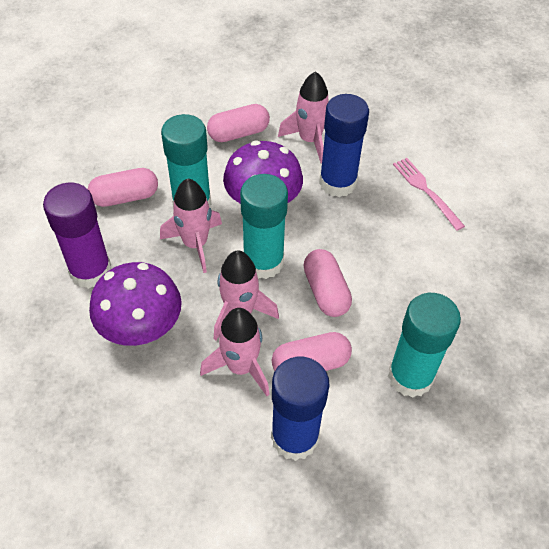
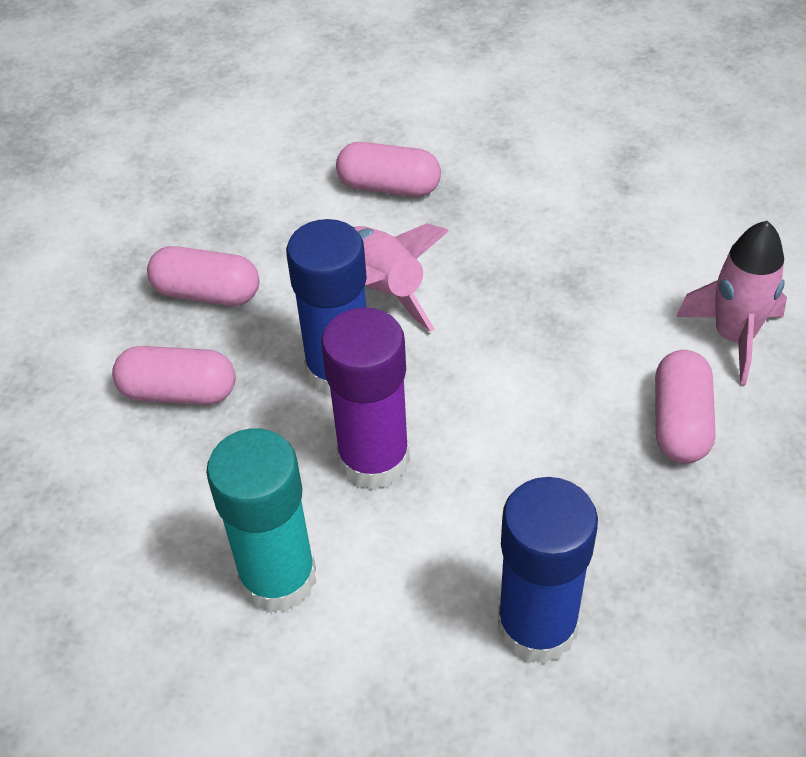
pink fork: [393,158,465,231] = 1 -> none = 0
pink rocket: [160,179,222,273] [200,308,270,396] [214,250,279,340] [278,71,329,163] = 4 -> [354,223,449,332] [676,221,787,385] = 2
purple mushroom: [89,262,182,346] [223,141,303,204] = 2 -> none = 0
turquoise glue stick: [161,114,211,208] [240,174,288,279] [388,293,461,398] = 3 -> [206,428,316,613] = 1

